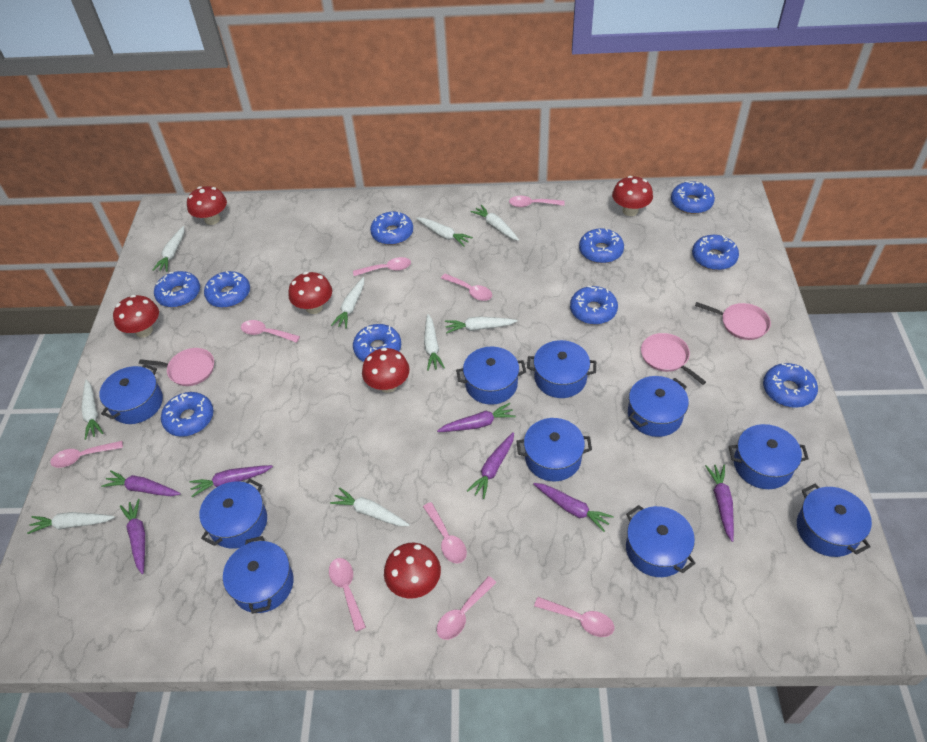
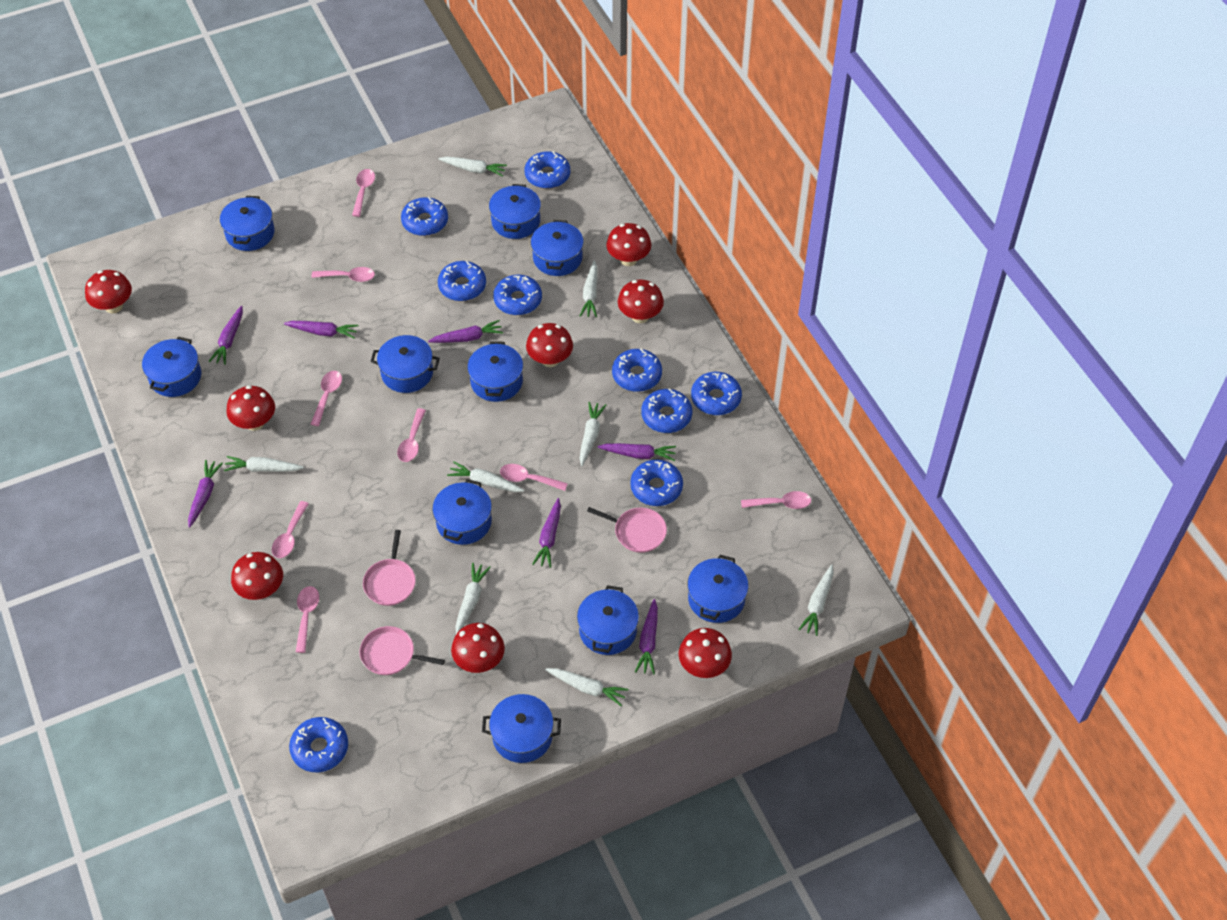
blue donut: [154,271,200,308] [161,392,214,437] [204,271,250,308] [353,324,401,362] [370,212,413,245] [570,286,618,325] [579,228,624,263] [671,181,715,214] [692,235,739,270] [763,363,818,408] = 10 -> [289,717,348,772] [401,197,448,236] [438,260,486,301] [493,275,542,315] [524,151,570,189] [612,348,662,392] [630,460,683,506] [641,388,692,433] [691,372,742,415] = 9
pink spoon: [50,441,123,468] [241,320,300,343] [329,558,366,632] [353,257,411,276] [423,502,467,563] [437,576,496,640] [441,274,492,301] [509,196,565,207] [534,597,614,637] = 9 -> [272,501,309,558] [296,586,319,653] [311,267,375,282] [311,371,342,426] [352,169,375,217] [397,408,426,462] [500,464,568,491] [741,491,811,509] = 8
red mushroom: [113,295,159,337] [187,186,227,225] [288,272,332,314] [362,348,410,393] [384,543,441,599] [612,176,653,216] = 6 -> [85,270,132,313] [227,385,275,431] [231,552,283,600] [451,623,505,673] [526,323,573,367] [606,223,651,266] [618,279,664,323] [679,628,732,678] = 8
white carrot: [27,512,115,534] [81,380,104,440] [153,226,184,272] [330,487,410,526] [331,277,364,329] [416,218,473,246] [424,314,445,371] [445,316,518,334] [470,205,519,241] = 9 -> [224,456,304,472] [438,157,507,177] [447,461,524,492] [455,563,491,634] [545,668,629,706] [580,260,598,317] [580,402,606,466] [798,565,834,636] = 8

